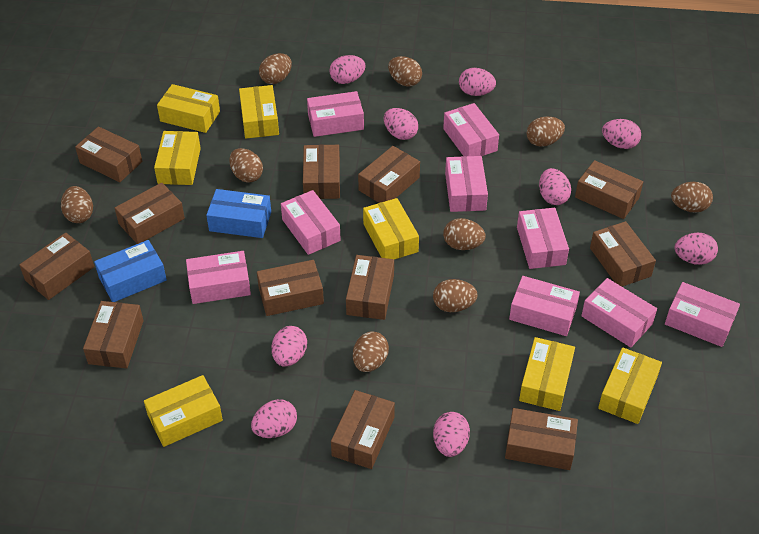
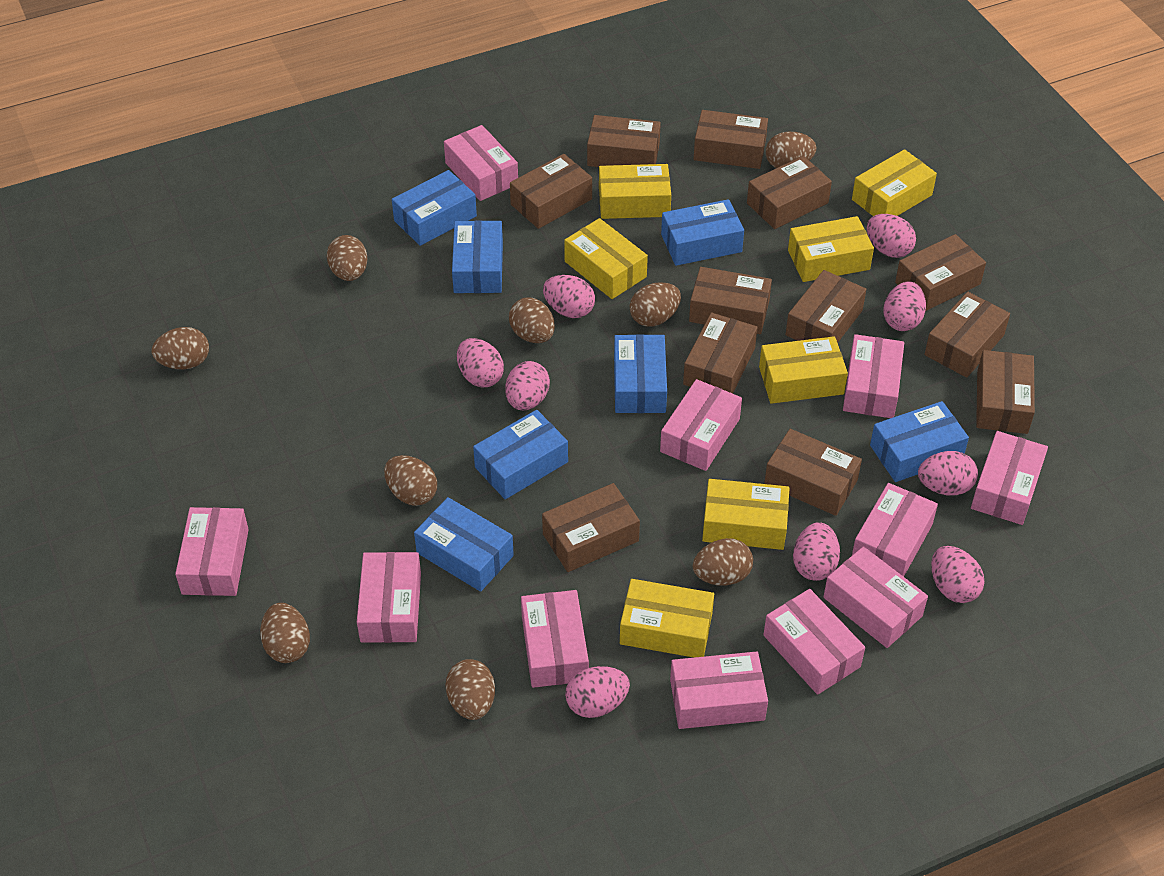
blue box: [94,240,167,302] [206,189,271,238] = 2 -> [392,170,477,246] [414,497,514,592] [452,220,503,293] [473,410,568,499] [614,334,667,413] [661,199,744,266] [870,401,969,482] = 7
pink box: [186,251,251,304] [281,190,341,255] [307,91,364,137] [443,103,499,156] [445,156,488,212] [509,276,580,336] [517,208,569,269] [581,278,657,348] [665,282,740,347] = 9 -> [175,507,249,596] [357,552,421,643] [444,125,518,201] [521,590,589,688] [660,379,742,471] [670,651,768,729] [763,589,865,695] [823,546,928,648] [843,334,904,418] [852,483,938,577] [971,431,1048,525] = 11

